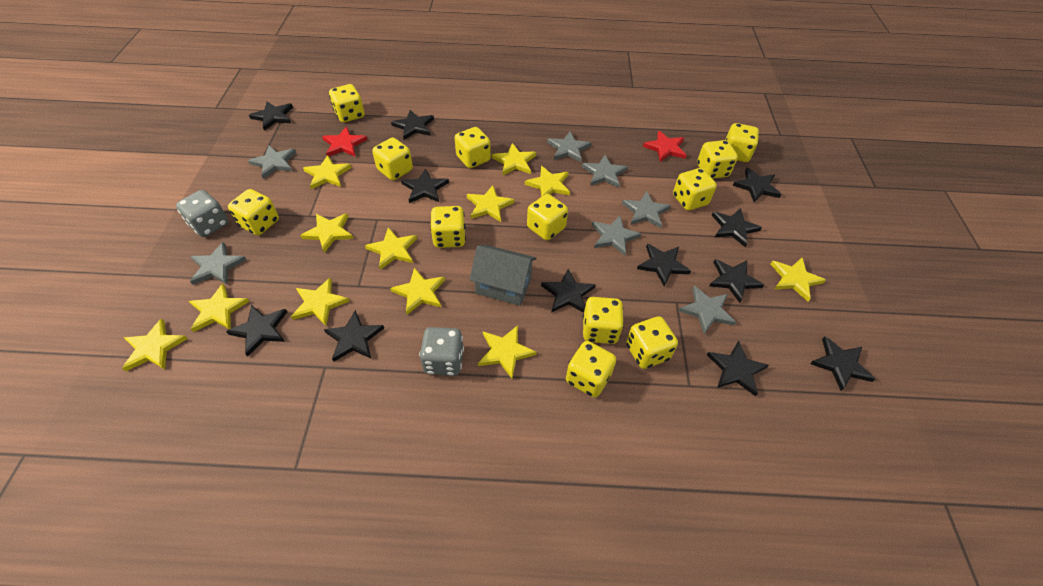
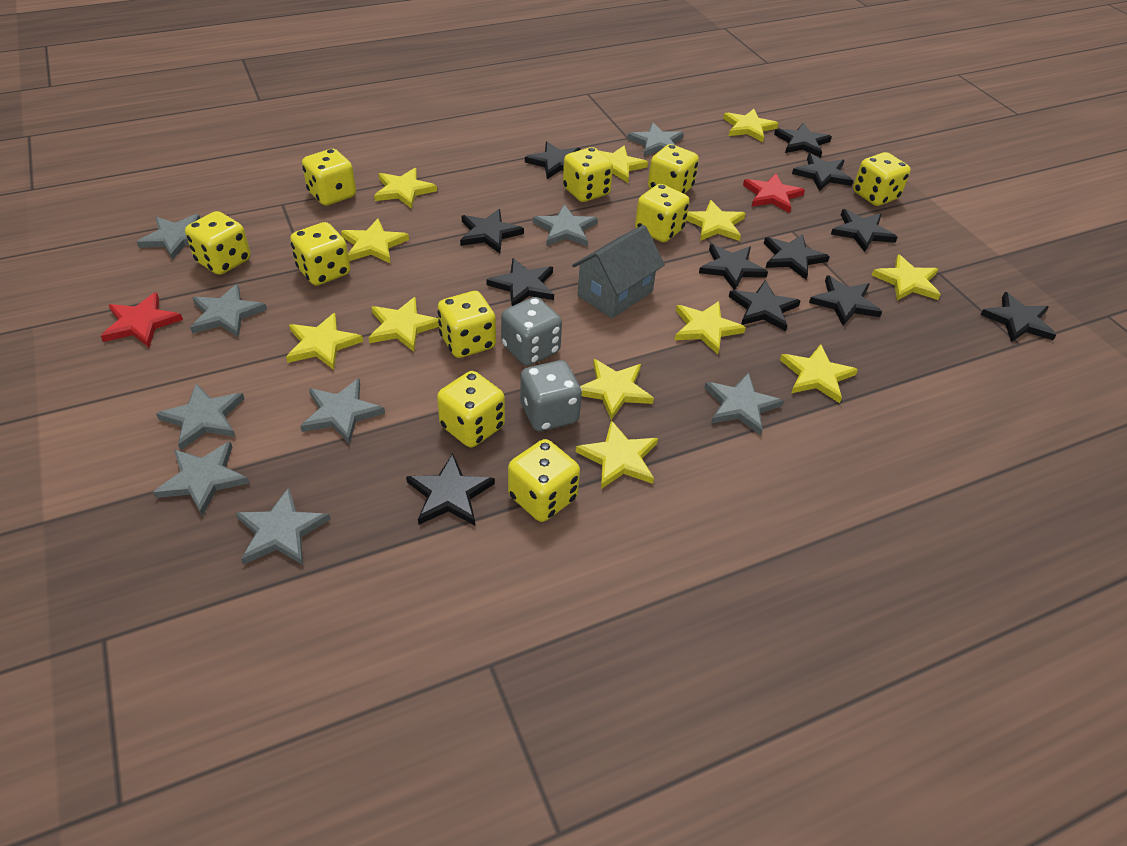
grey star: [190,242,247,285] [248,145,296,179] [547,132,591,162] [582,155,628,188] [592,215,641,256] [622,191,671,228] [678,286,736,334] = 7 -> [137,214,200,260] [153,442,250,516] [156,383,244,450] [190,284,267,337] [236,488,331,565] [300,378,385,444] [533,204,598,246] [627,123,684,157] [704,372,784,436] = 9
yellow dice: [228,189,279,235] [329,84,364,123] [372,138,413,180] [430,206,466,248] [455,127,491,168] [527,194,568,240] [566,341,616,398] [583,297,624,344] [626,316,678,369] [673,168,717,211] [697,140,738,179] [725,123,759,162] = 12 -> [185,211,250,275] [290,222,350,286] [302,149,356,206] [437,371,505,447] [438,291,496,358] [508,439,580,522] [563,147,613,202] [635,184,689,242] [648,144,699,194] [853,152,911,206] = 10

